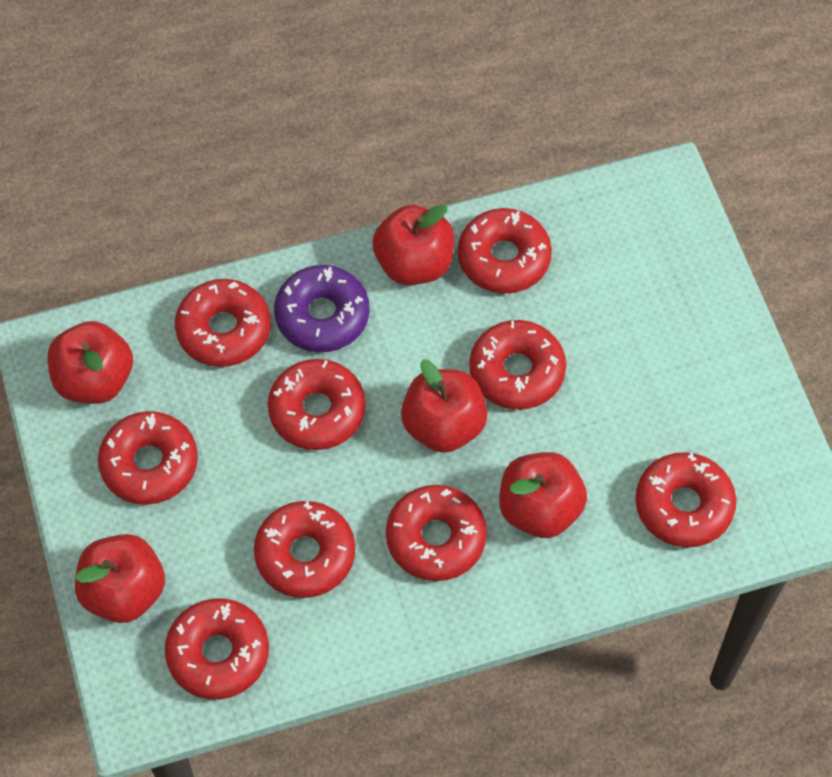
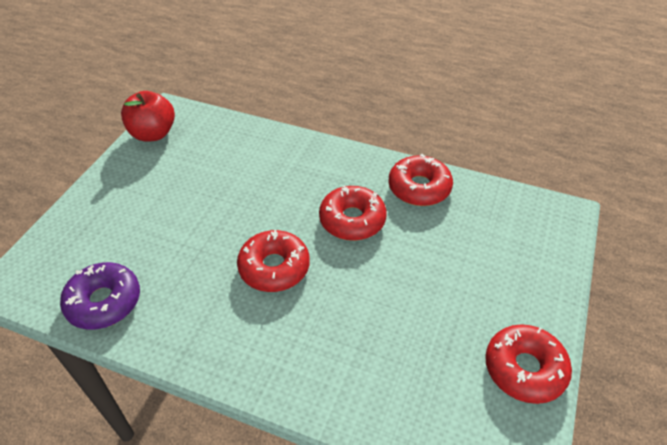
red apple: [48,321,133,404] [75,534,165,623] [372,204,455,285] [401,359,488,453] [499,452,587,538] = 5 -> [121,91,175,142] = 1
red donut: [98,411,198,505] [165,599,269,699] [175,279,271,367] [254,501,355,598] [268,359,366,450] [386,485,487,581] [458,208,552,294] [469,320,566,410] [635,452,736,547] = 9 -> [237,229,310,292] [319,186,387,241] [388,154,453,206] [485,324,572,404] = 4

